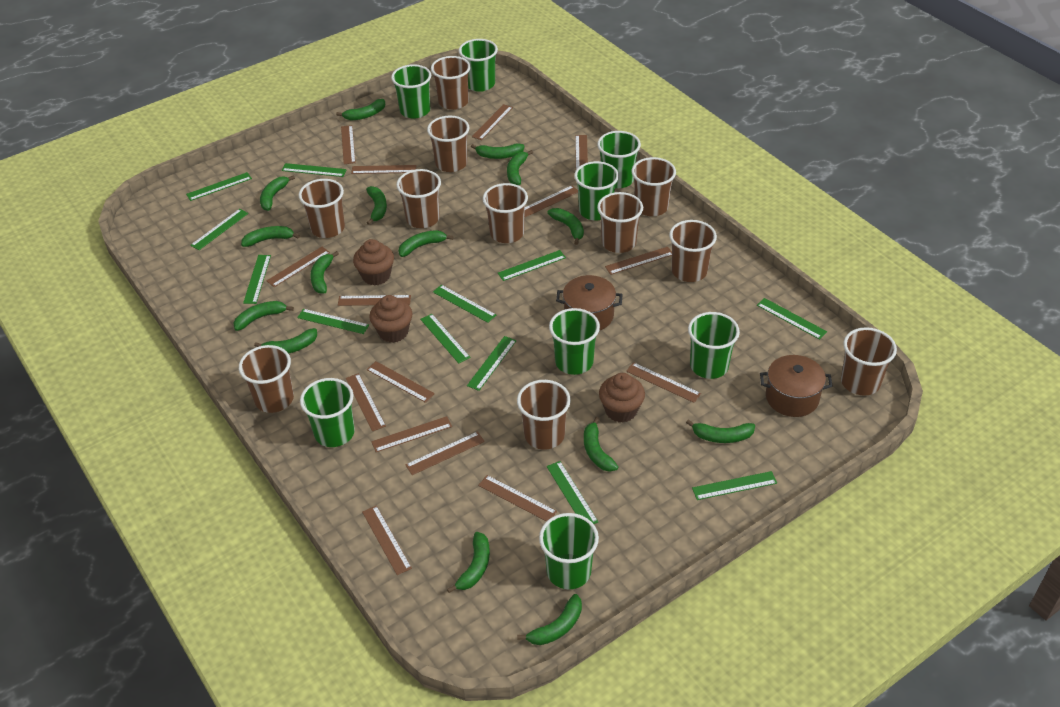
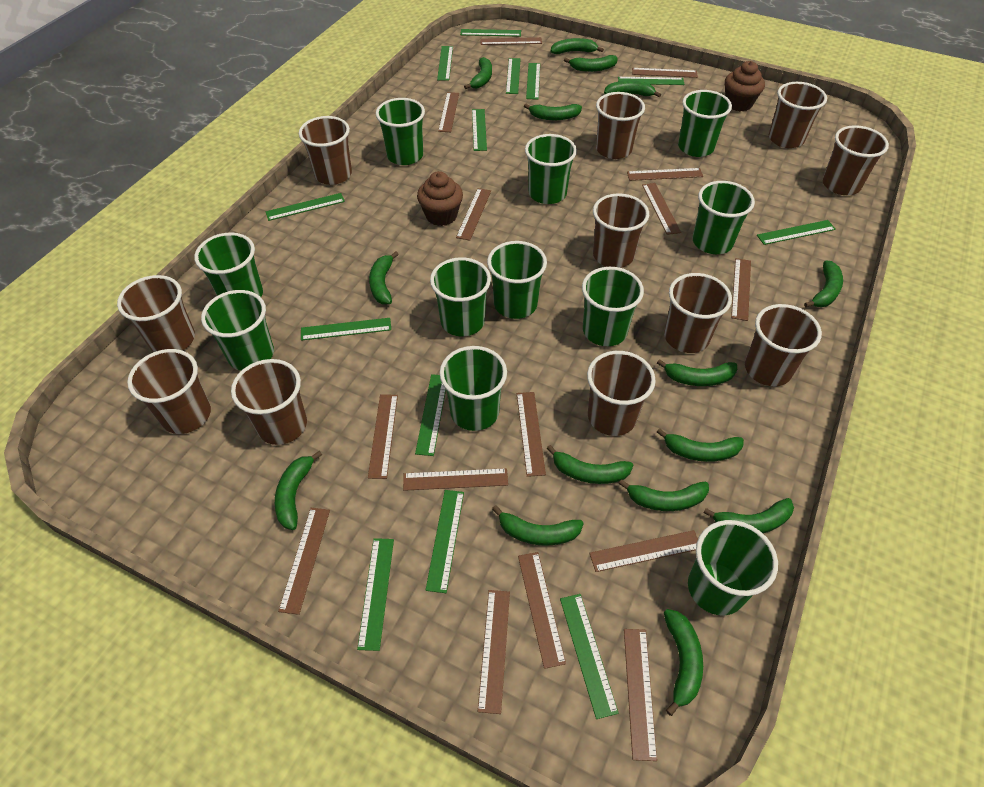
brown cupcake: [353,239,394,286] [369,295,412,343] [599,373,645,423] = 3 -> [417,171,463,226] [725,61,765,111] = 2
brown pot: [556,275,623,331] [760,355,833,417] = 2 -> none = 0
green cup: [300,378,355,447] [391,64,431,119] [459,39,498,92] [539,513,599,589] [549,308,600,375] [574,161,619,220] [597,131,641,188] [688,312,740,379] = 8 -> [194,232,263,297] [201,290,274,371] [376,98,425,165] [430,257,491,336] [440,346,507,431] [487,241,547,319] [525,134,577,204] [582,267,644,346] [678,90,732,157] [688,520,778,615] [693,181,755,254] = 11
green ruler: [186,172,252,201] [190,209,248,250] [243,255,271,304] [282,163,347,177] [297,309,369,334] [420,314,470,363] [433,285,496,323] [467,336,516,391] [498,250,566,281] [547,461,598,524] [692,471,777,500] [757,298,827,340] = 12 -> [266,193,345,221] [301,318,391,341] [357,538,394,651] [415,374,446,456] [426,490,464,593] [437,46,453,81] [460,29,521,37] [472,109,487,151] [506,58,520,94] [526,63,540,100] [560,594,619,719] [618,77,685,85] [757,220,836,245] = 13

